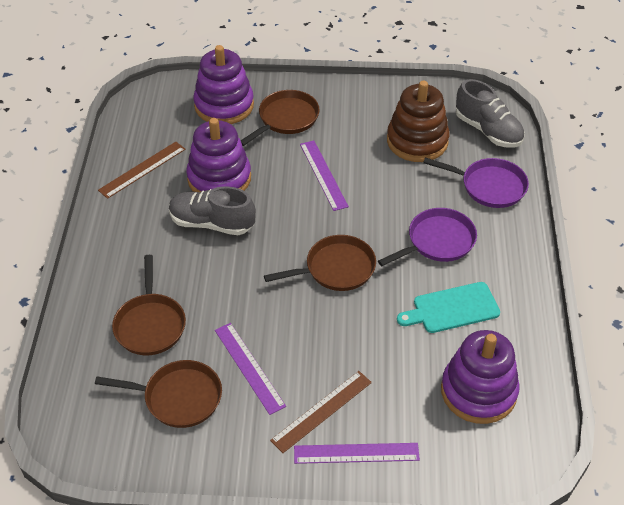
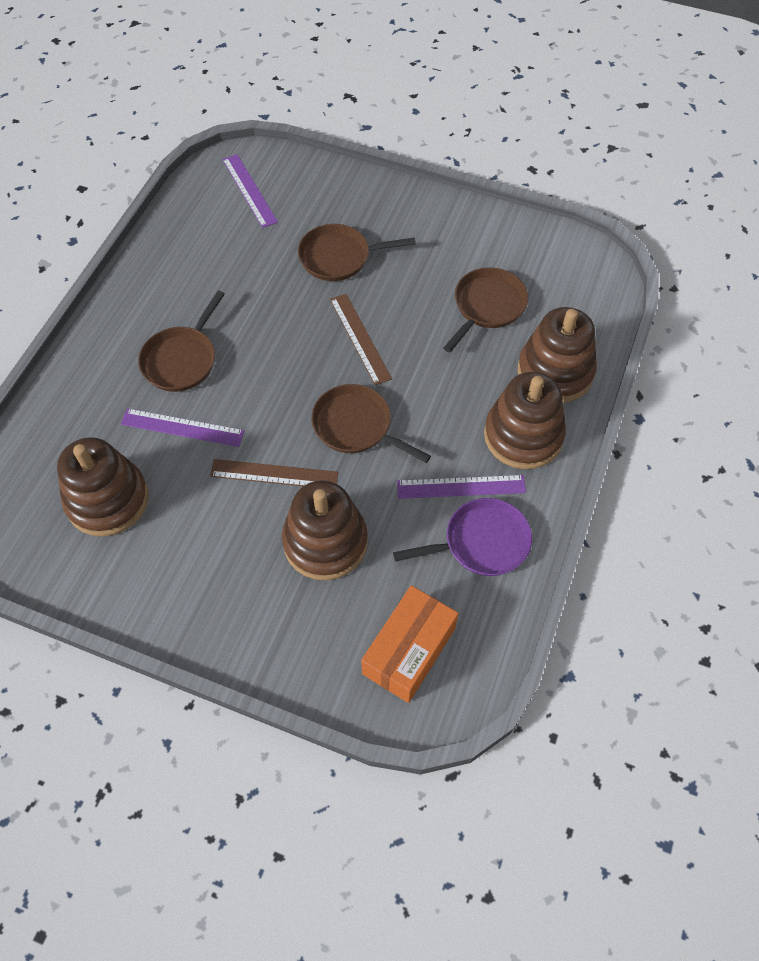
brown stacking toy: [387,81,450,162] = 1 -> [57,437,149,537] [282,480,368,580] [484,372,566,469] [518,307,597,403] = 4
grey shoe: [169,186,256,235] [456,79,524,148] = 2 -> none = 0
orange box: none = 0 -> [361,585,459,703] = 1
purple pan: [378,208,477,266] [423,157,529,208] = 2 -> [393,498,532,576] = 1
purple stacking toy: [186,118,251,192] [193,45,254,124] [441,330,520,424] = 3 -> none = 0
turquoise cutting board: [397,282,500,333] = 1 -> none = 0

